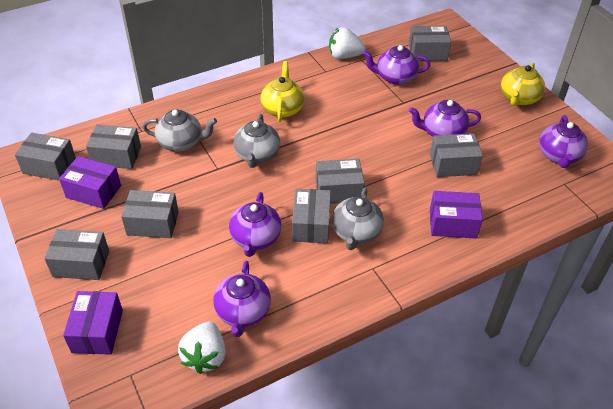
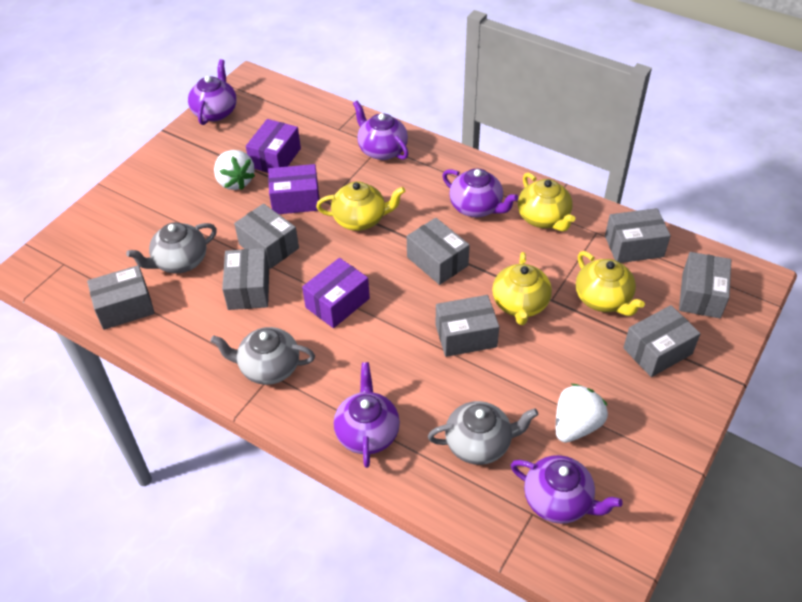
yellow teapot: [261,61,305,122] [501,63,545,106] = 2 -> [316,181,405,231] [492,252,552,325] [518,172,575,232] [576,251,645,316] = 4

